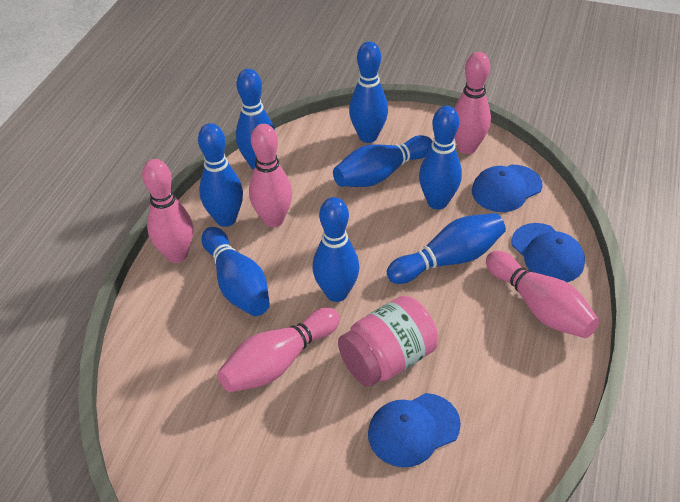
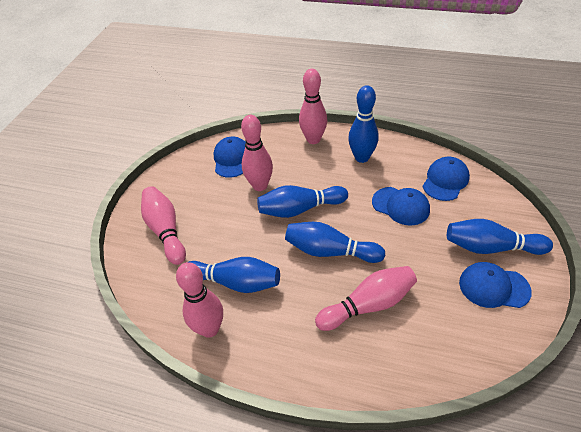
blue bowling pin: [198,123,243,227] [202,227,270,316] [236,69,275,170] [313,197,359,302] [333,135,433,187] [349,41,388,143] [387,213,506,284] [419,106,462,210] = 8 -> [189,257,280,293] [257,185,348,218] [285,222,385,263] [348,85,379,163] [447,219,553,255] = 5
blue cap: [368,393,461,467] [472,165,543,212] [511,223,585,282] = 3 -> [213,137,246,178] [372,187,430,226] [423,157,470,201] [459,262,532,308] = 4
pink jar: [338,296,438,387] = 1 -> none = 0

